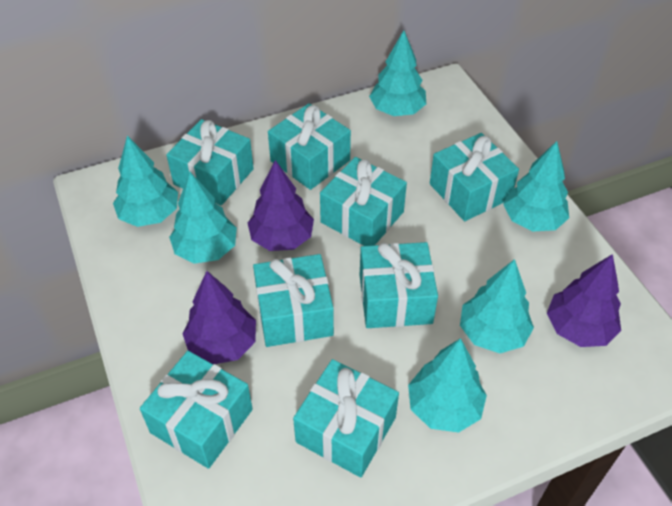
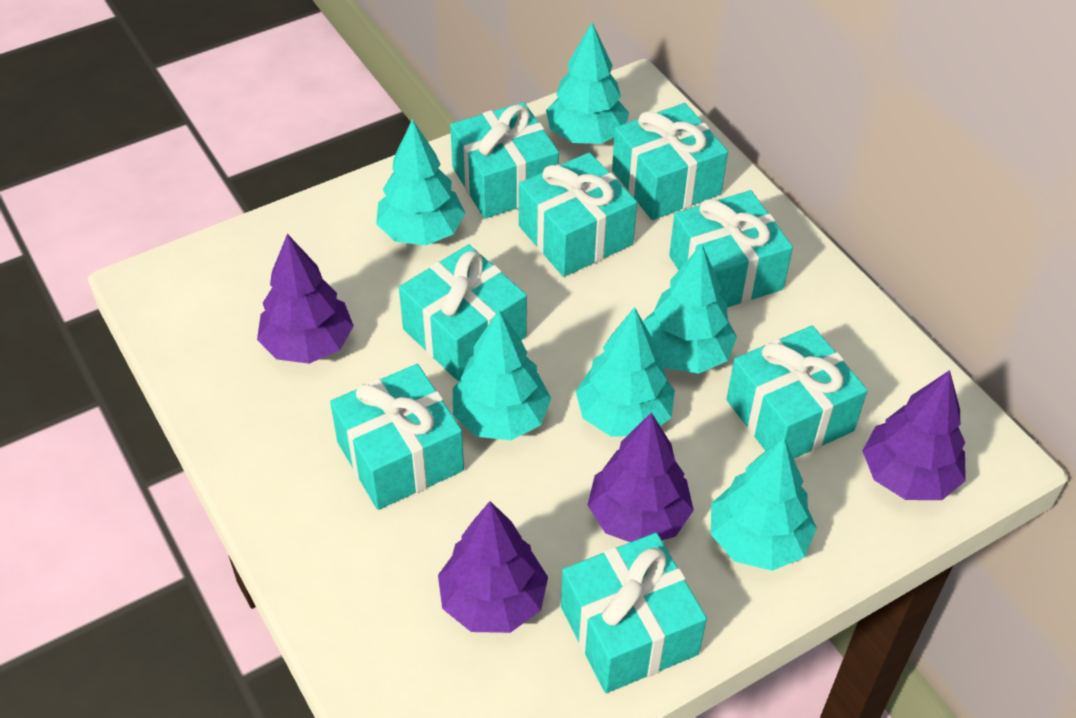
purple tree: [182,271,256,364] [248,160,314,251] [547,254,621,347] = 3 -> [257,234,354,364] [438,501,548,633] [588,413,694,542] [863,370,966,500] = 4

